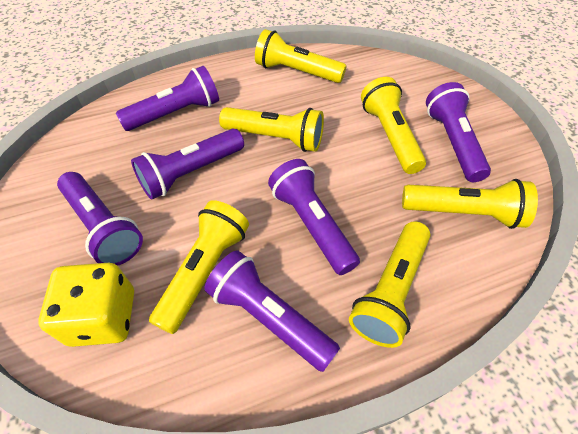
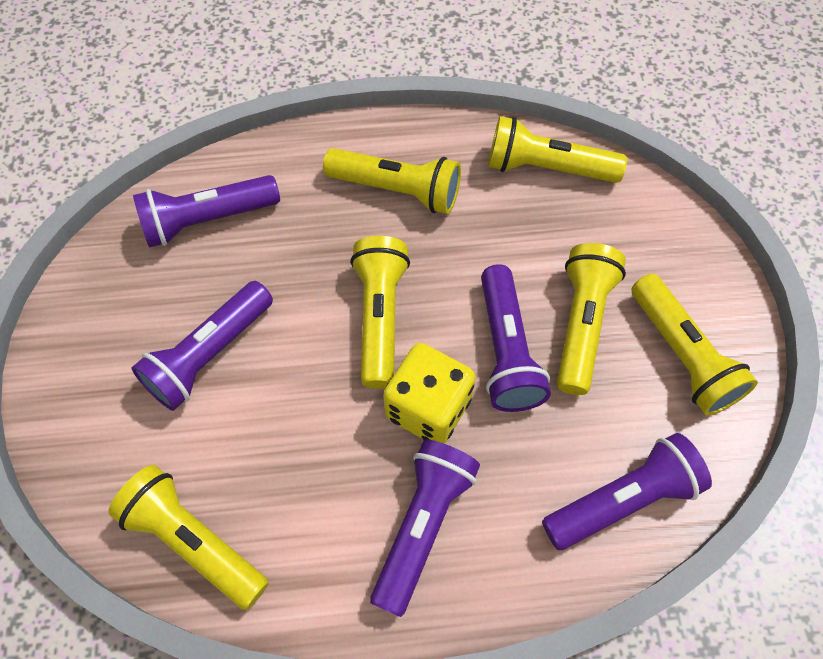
purple flashlight: [57,172,143,266] [116,66,219,131] [131,129,244,200] [204,250,340,372] [268,159,360,275] [426,82,491,182] = 6 -> [131,281,273,411] [133,175,280,247] [370,440,480,617] [481,264,551,412] [542,433,712,550] = 5

